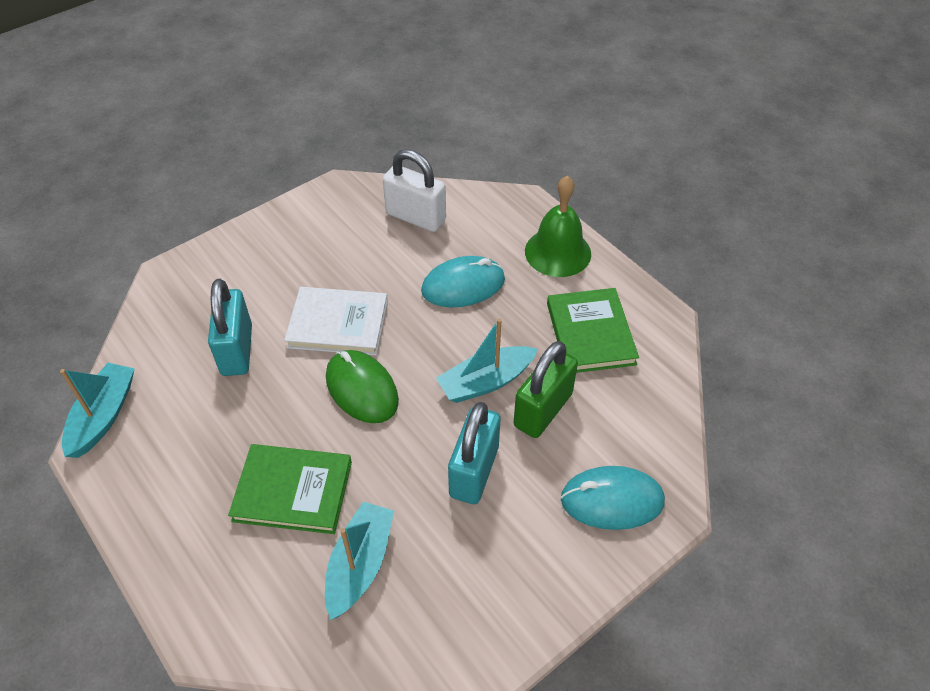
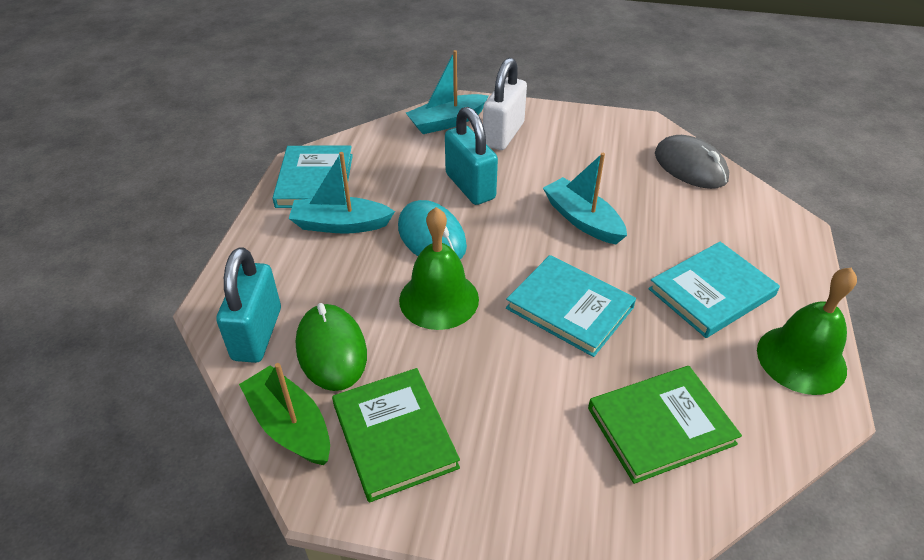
green bell: [525,176,591,277] = 1 -> [399,207,479,330] [757,268,857,395] = 2
green boat: none = 0 -> [239,363,330,465] = 1
green padlock: [514,341,578,438] = 1 -> none = 0
grey mouse: none = 0 -> [655,135,729,189] = 1
turquoise book: none = 0 -> [272,146,353,208] [506,255,636,357] [648,242,780,338] = 3
turquoise mouse: [421,256,505,307] [561,466,665,530] = 2 -> [398,200,467,259] = 1
white book: [284,287,388,356] = 1 -> none = 0

